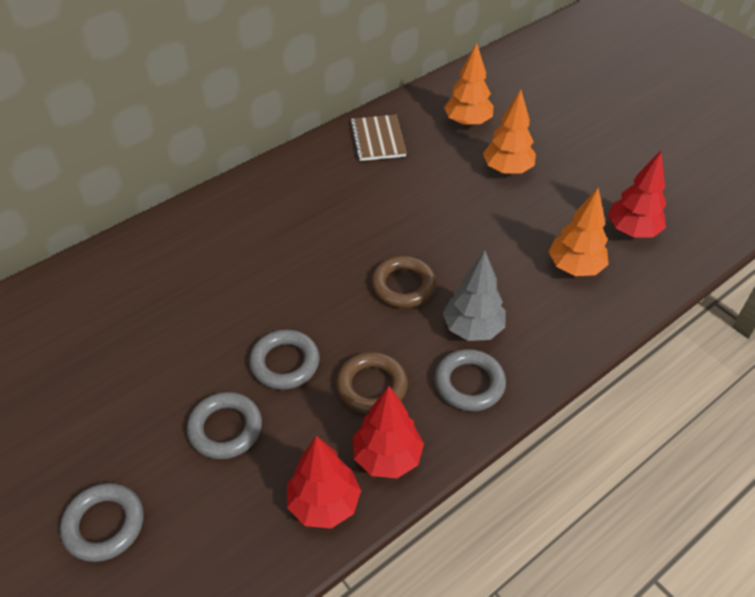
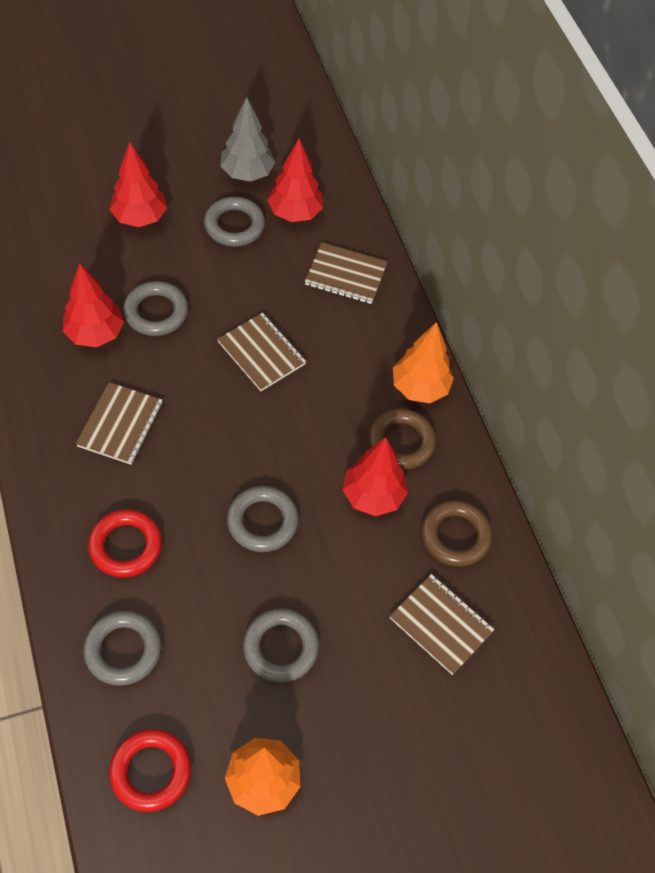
brown notebook: [350,115,407,161] = 1 -> [76,382,163,465] [217,312,306,391] [305,242,387,304] [390,574,495,675] = 4
grey ring: [60,483,144,562] [187,392,262,459] [249,329,319,390] [434,349,506,411] = 4 -> [84,611,161,686] [123,281,188,336] [204,197,265,247] [227,486,299,552] [243,608,319,683] = 5
orange tree: [444,42,494,127] [483,90,536,175] [549,188,609,276] = 3 -> [225,738,301,816] [393,322,454,403] = 2
red ring: none = 0 -> [88,509,162,578] [109,729,191,812] = 2
red tree: [287,436,361,528] [353,386,424,478] [608,151,666,237] = 3 -> [62,264,124,347] [110,142,167,227] [267,139,323,222] [342,437,408,516] = 4

